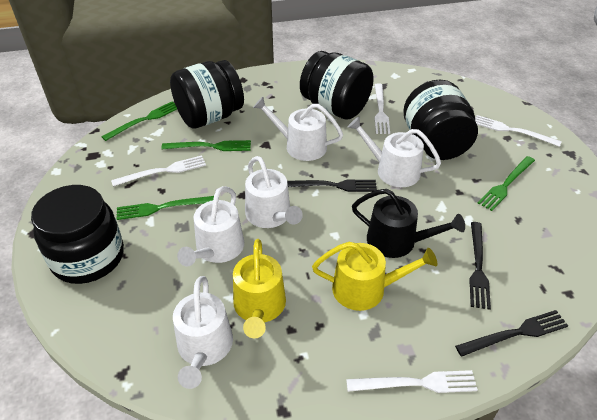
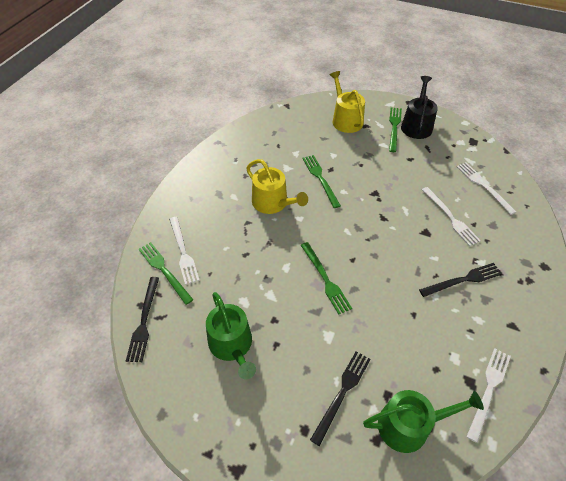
black jar: [31,185,124,284] [170,60,244,129] [300,51,374,120] [403,80,478,160] = 4 -> none = 0
green watering can: none = 0 -> [206,292,256,379] [363,390,484,453] = 2
white watering can: [173,276,233,389] [177,186,244,267] [245,156,303,228] [253,97,343,161] [348,117,441,187] = 5 -> none = 0

